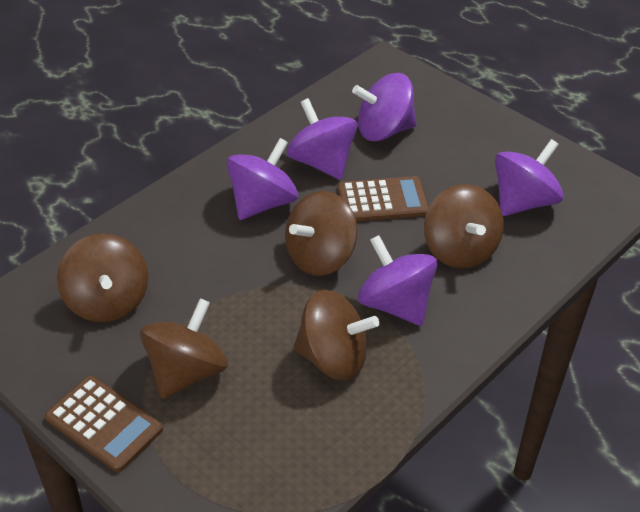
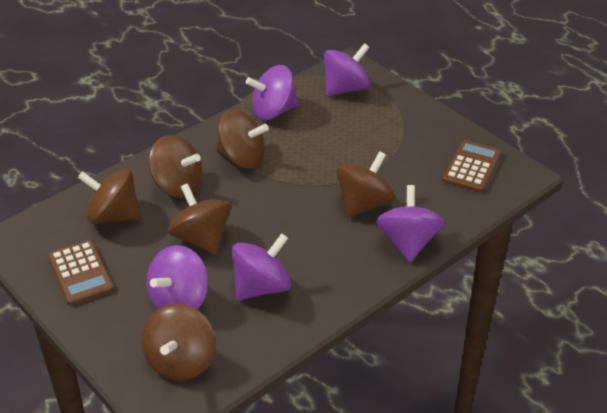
brown spinning top: [57,233,148,322] [140,298,228,399] [285,191,357,276] [293,290,379,381] [424,184,504,269] = 5 -> [78,169,141,224] [141,304,216,381] [148,135,202,198] [168,183,231,255] [216,110,269,168] [336,151,395,218] = 6

